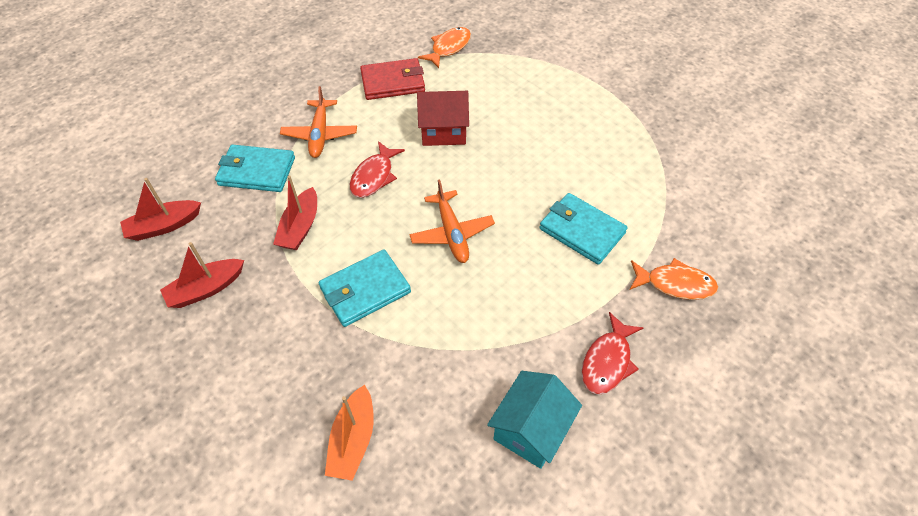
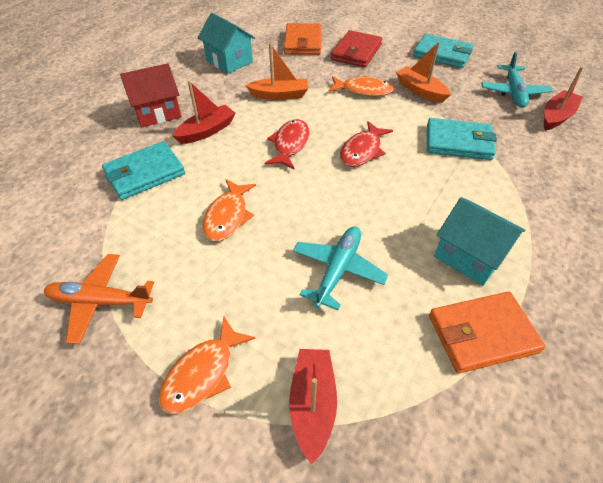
orange boat: [325,385,374,481] = 1 -> [245,43,308,100] [396,41,451,103] = 2
orange fish: [418,27,471,68] [630,258,718,300] = 2 -> [159,317,256,414] [202,179,256,241] [328,75,394,97] = 3
orange plane: [280,86,357,158] [409,180,495,263] = 2 -> [44,254,154,344] = 1
orange wallet: none = 0 -> [284,23,321,55] [429,292,545,374] = 2
turquoise house: [487,371,582,469] = 1 -> [198,13,255,74] [434,197,526,286] = 2
turquoise plane: none = 0 -> [293,226,388,310] [481,52,553,108] = 2

